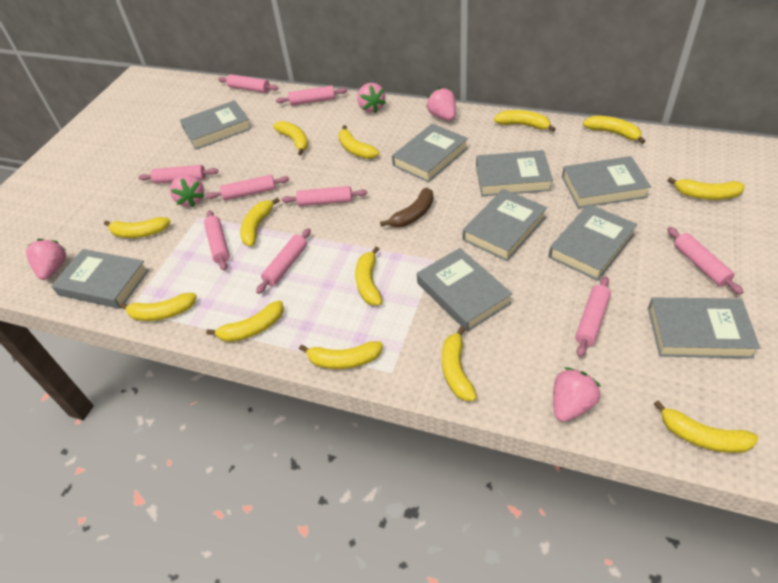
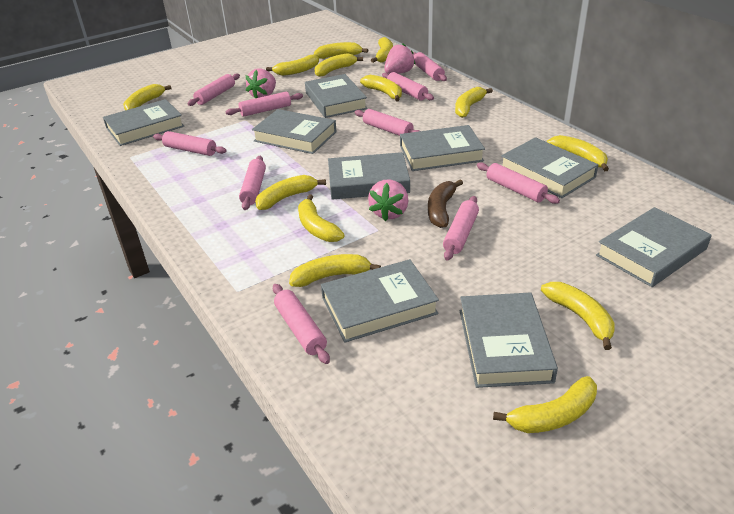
pink rolling pin: [138,165,219,184] [204,210,230,271] [206,175,289,200] [218,74,279,93] [256,228,311,294] [276,86,347,106] [282,186,367,206] [575,276,611,357] [667,227,743,295] = 9 -> [153,131,227,156] [187,73,240,106] [226,92,303,117] [239,156,266,210] [273,284,330,364] [355,109,420,136] [382,72,434,100] [413,52,447,81] [443,196,479,261] [477,162,560,204] = 10
pink strawberry: [26,239,66,280] [170,174,204,207] [357,83,386,113] [426,87,456,121] [553,367,601,422] = 5 -> [245,68,276,98] [368,180,409,221] [384,43,416,74] = 3

